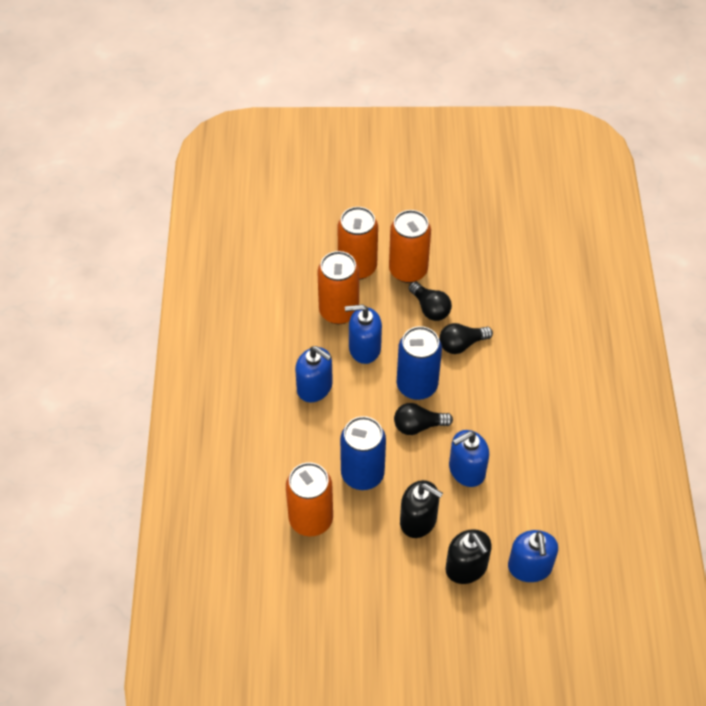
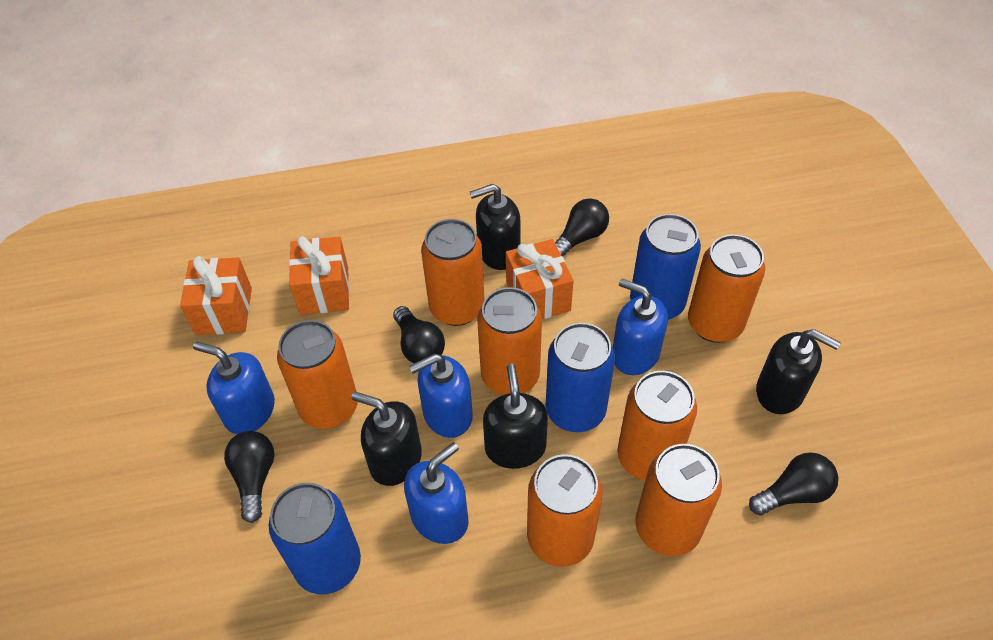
black light bulb: [394,403,453,435] [408,281,452,321] [439,323,493,354] = 3 -> [224,431,275,523] [393,306,445,363] [555,198,609,257] [749,452,838,516] = 4
black soap dispenser: [400,480,443,538] [445,529,492,584] = 2 -> [351,392,422,486] [470,184,520,270] [483,364,548,469] [756,329,841,414] = 4
blue can: [340,416,386,490] [397,326,442,400] = 2 -> [269,483,361,594] [546,323,615,432] [630,214,701,320] = 3
orange can: [286,462,333,536] [317,251,359,324] [337,207,378,280] [389,210,431,283] = 4 -> [277,320,358,429] [421,219,484,326] [477,287,542,395] [527,454,602,567] [617,371,697,481] [635,444,722,556] [688,234,765,343] = 7
orange gift: none = 0 -> [180,256,252,335] [289,236,349,315] [506,239,573,319] = 3

